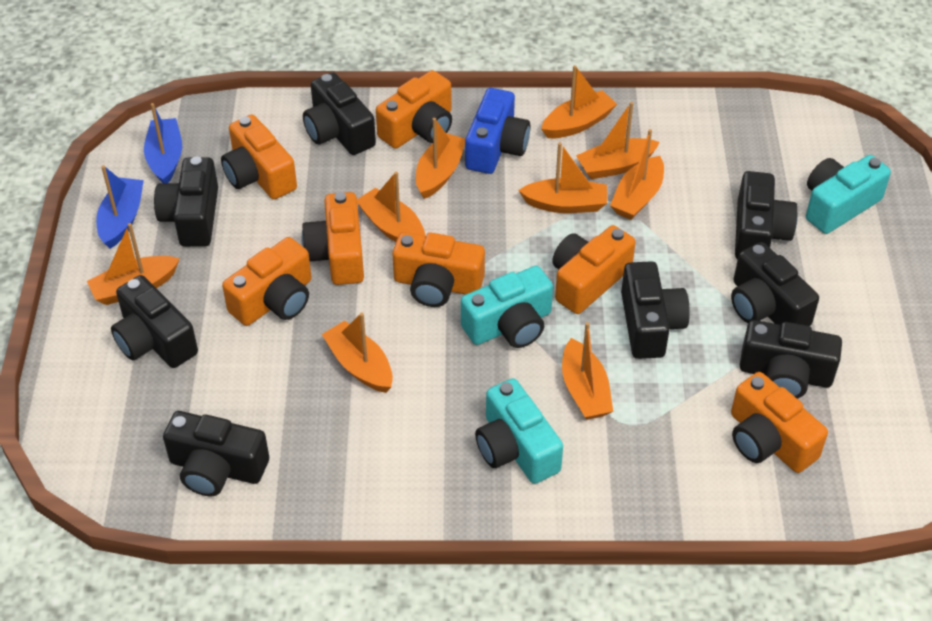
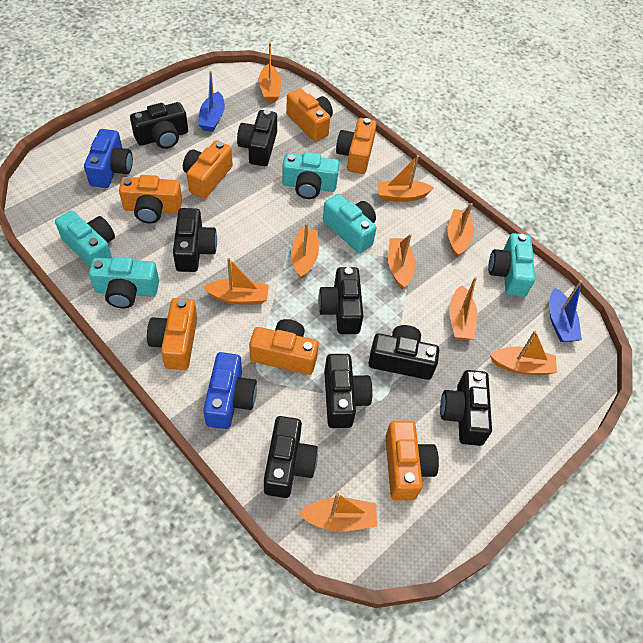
blue camera: [465,88,530,174] = 1 -> [84,129,133,188] [203,352,257,429] = 2
turquoise camera: [461,266,553,348] [475,378,563,484] [806,155,891,234] = 3 -> [55,210,115,266] [89,257,159,308] [282,152,339,199] [323,194,376,253] [488,233,535,297] = 5

